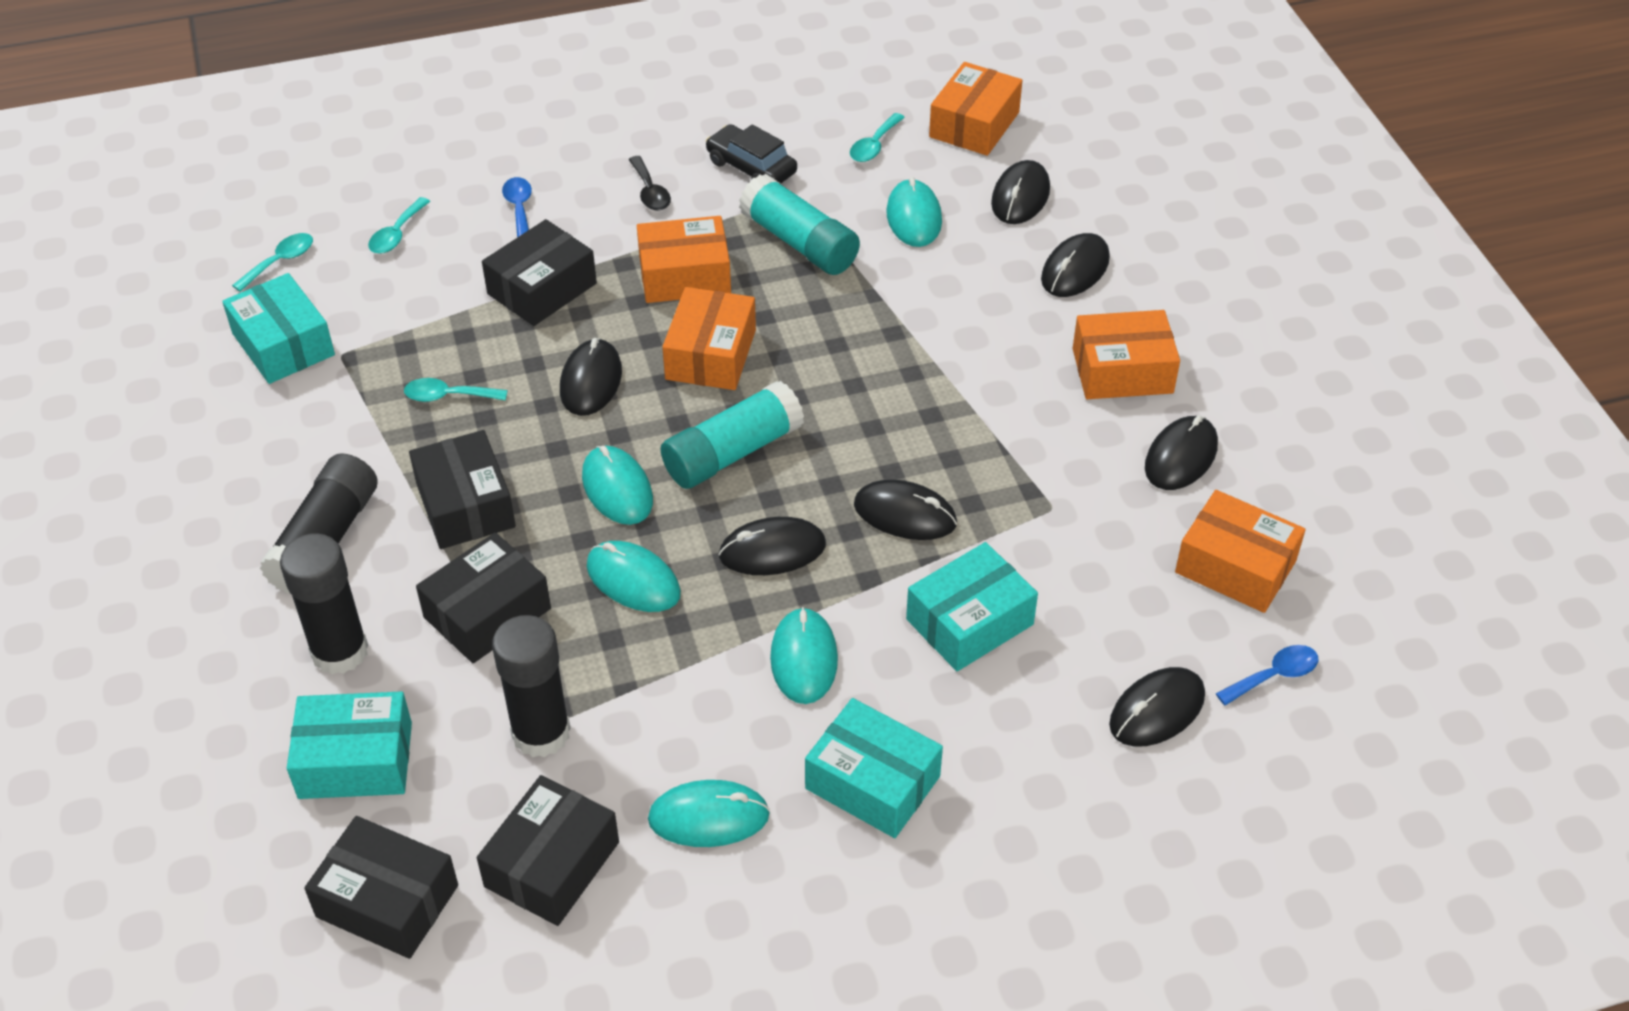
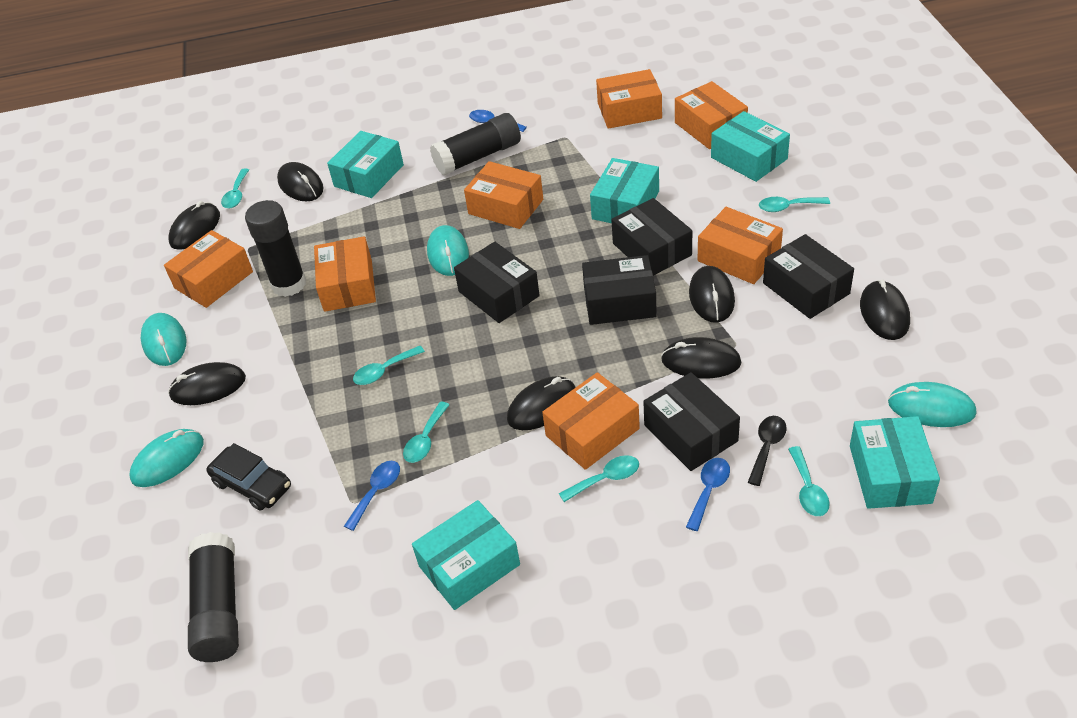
blue spoon: [502,177,532,237] [1216,645,1318,706] = 2 -> [344,461,400,531] [469,110,527,132] [686,458,730,531] = 3
orange box: [637,216,731,303] [662,287,756,390] [929,62,1022,156] [1072,310,1180,399] [1175,490,1306,613] = 5 -> [164,230,253,308] [314,236,376,312] [464,161,543,229] [542,372,640,470] [596,69,662,129] [675,81,748,149] [698,207,783,284] = 7
turquoise box: [222,273,335,384] [287,691,412,799] [805,698,943,838] [906,542,1038,671] = 4 -> [327,131,404,198] [412,500,520,610] [590,158,659,223] [711,111,790,182] [850,416,940,509] = 5
turquoise glue stick: [661,381,804,489] [739,174,860,275] = 2 -> none = 0
turquoise mouse: [582,446,653,525] [586,541,681,612] [648,780,770,847] [770,607,838,704] [886,177,942,247] = 5 -> [129,429,204,487] [141,313,187,366] [427,225,469,276] [888,382,977,427] = 4
turquoise spoon: [232,233,313,292] [368,197,430,254] [404,378,507,402] [850,113,905,162] = 4 -> [221,169,249,209] [353,346,425,385] [403,402,450,463] [559,455,639,502] [759,197,830,212] [788,446,830,516] = 6

